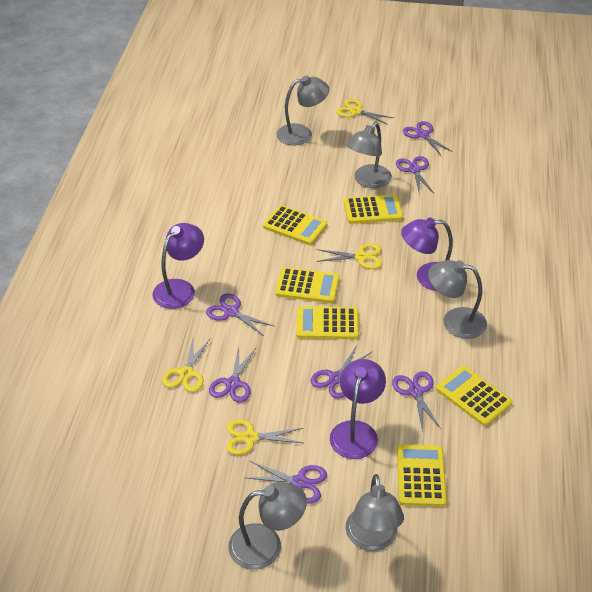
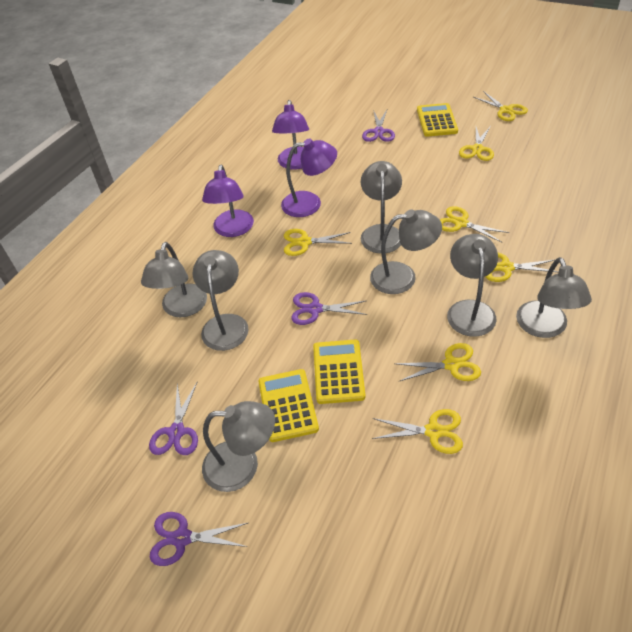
grey lamp: [228,482,307,570] [276,76,329,145] [346,474,404,551] [347,122,392,188] [428,260,487,339] = 5 -> [141,242,207,317] [192,250,249,351] [202,401,275,492] [361,161,402,253] [370,209,442,294] [447,234,498,337] [516,257,592,338] = 7
purple scissors: [206,293,275,336] [209,346,256,403] [244,461,327,503] [311,344,373,399] [392,371,441,432] [396,156,434,194] [403,121,453,155] = 7 -> [149,383,198,455] [150,512,248,566] [291,292,367,325] [362,110,395,142] = 4
yellow calculator: [263,205,328,245] [275,267,340,303] [296,306,359,339] [344,194,403,224] [397,444,447,507] [436,366,513,426] = 6 -> [258,369,319,442] [313,340,365,404] [417,103,458,137] = 3
yellow scissors: [162,336,211,392] [226,419,303,455] [316,243,382,269] [336,99,394,125] = 4 -> [284,229,352,256] [372,409,463,454] [394,343,481,381] [440,206,509,242] [459,126,494,161] [473,91,528,121] [485,253,558,282] = 7

